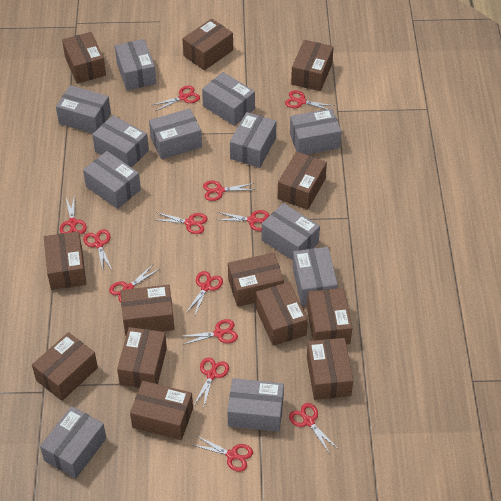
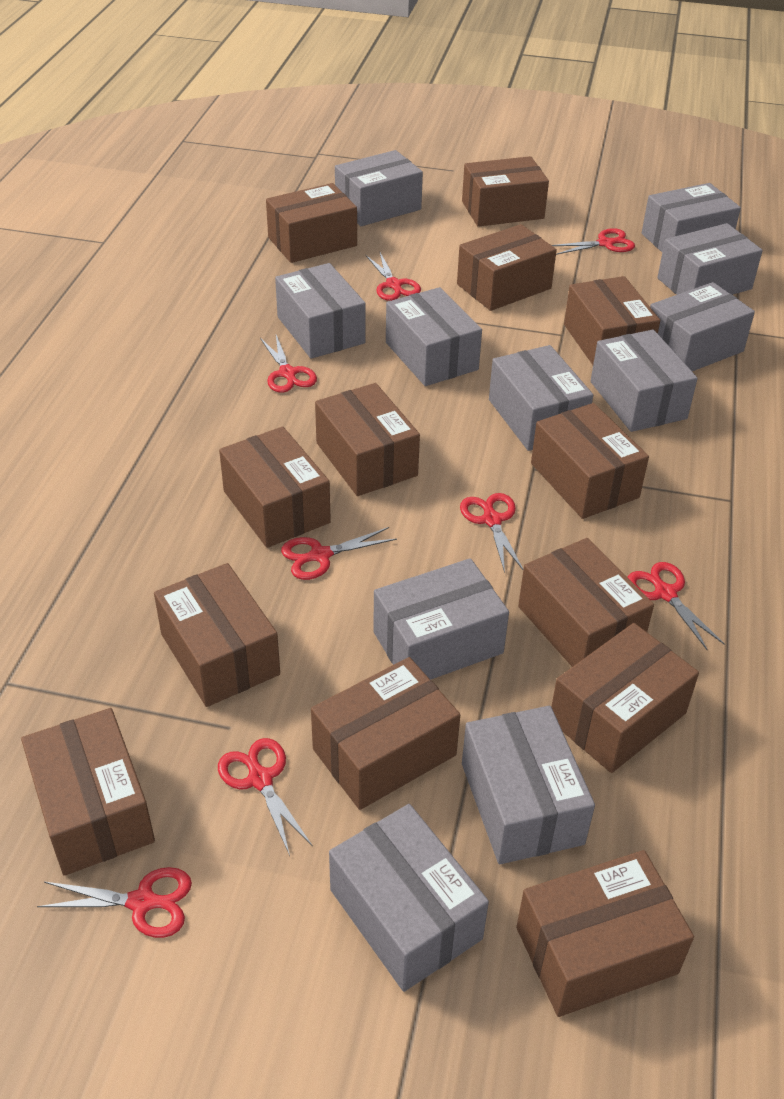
grey box: [40,406,106,479] [56,85,111,134] [83,151,141,209] [92,115,149,168] [115,39,156,90] [149,108,202,159] [202,72,255,126] [227,378,284,432] [230,112,277,168] [262,203,320,260] [290,108,341,155] [293,247,338,306] = 12 -> [275,263,366,359] [329,804,489,992] [335,150,423,226] [373,558,509,680] [386,287,482,386] [462,706,595,864] [489,345,593,451] [591,330,698,432] [642,183,741,252] [650,282,755,371] [657,223,763,295] = 11
red scissors: [60,194,87,234] [83,229,112,270] [109,265,159,302] [153,86,200,111] [156,212,208,234] [180,319,238,345] [186,271,223,315] [193,436,253,472] [194,357,229,409] [203,181,256,201] [217,210,270,231] [285,90,335,109] [289,403,337,454] = 13 -> [37,867,192,938] [218,738,313,856] [260,335,317,393] [281,527,397,580] [366,253,421,301] [460,493,523,573] [552,228,635,255] [628,562,725,651] = 8

